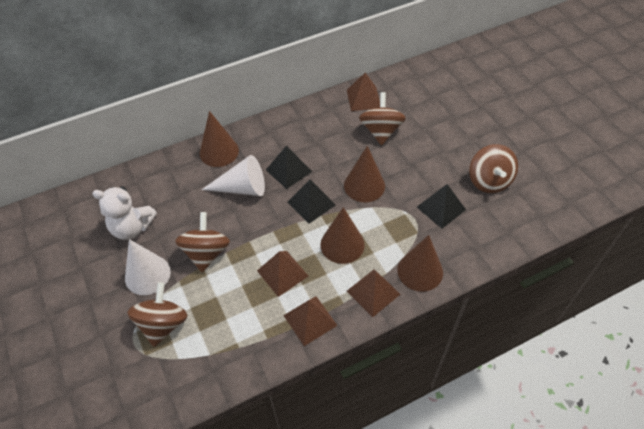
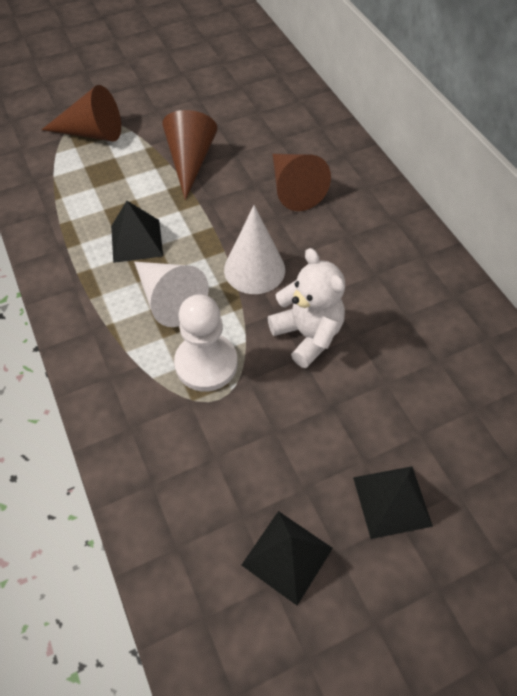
brown cone: [200,111,239,167] [320,207,365,264] [344,146,385,202] [397,235,443,292] = 4 -> [42,85,121,141] [162,110,218,200] [273,154,331,211] = 3
brown pyramid: [257,251,308,297] [283,296,338,346] [347,73,380,111] [347,269,400,317] = 4 -> none = 0
brown spinning top: [127,282,187,347] [175,212,230,272] [359,92,406,146] [469,144,518,193] = 4 -> none = 0
white pawn: none = 0 -> [174,295,238,392] = 1

